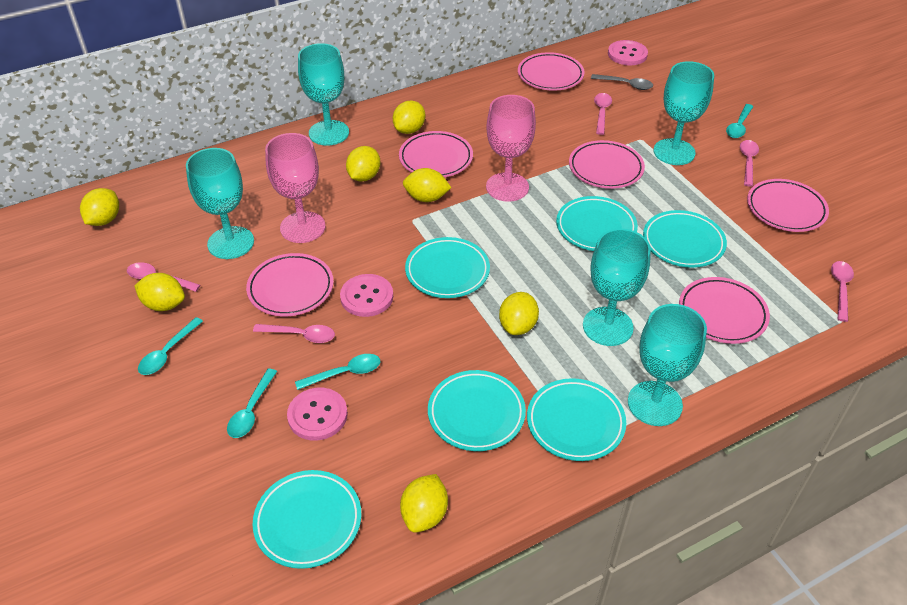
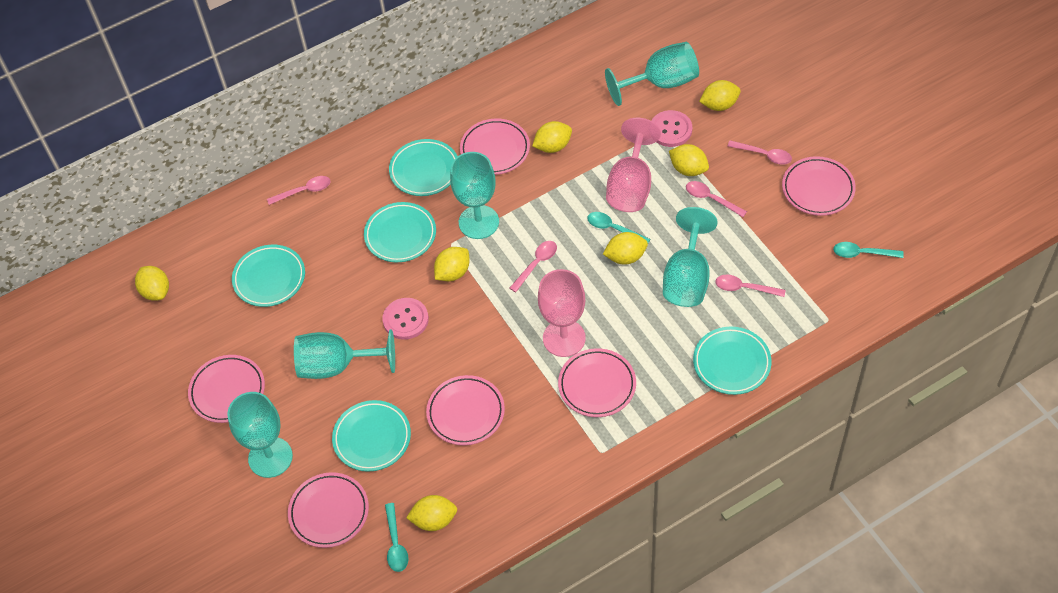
grey spoon: [591,74,653,90] = 1 -> none = 0
pink button: [287,388,348,441] [340,274,393,317] [608,40,648,65] = 3 -> [382,298,429,340] [651,110,692,147] = 2
turquoise plate: [253,470,361,569] [405,237,490,298] [428,370,526,451] [527,378,626,461] [556,196,638,251] [643,210,727,268] = 6 -> [232,245,305,307] [332,400,411,472] [364,202,436,262] [389,139,458,196] [693,327,772,395] = 5
turquoise spoon: [138,317,203,375] [227,369,277,438] [295,354,380,390] [726,104,753,138] = 4 -> [385,503,408,572] [587,212,650,243] [833,242,904,258] = 3

